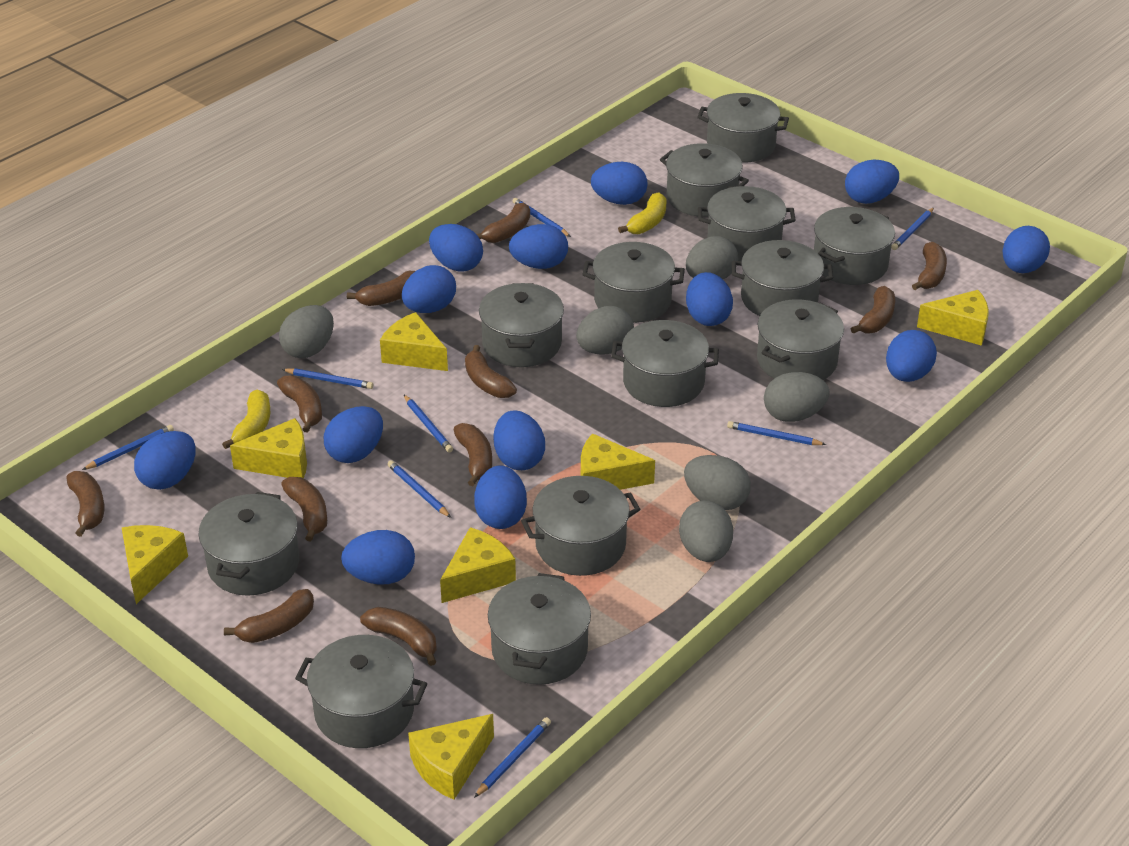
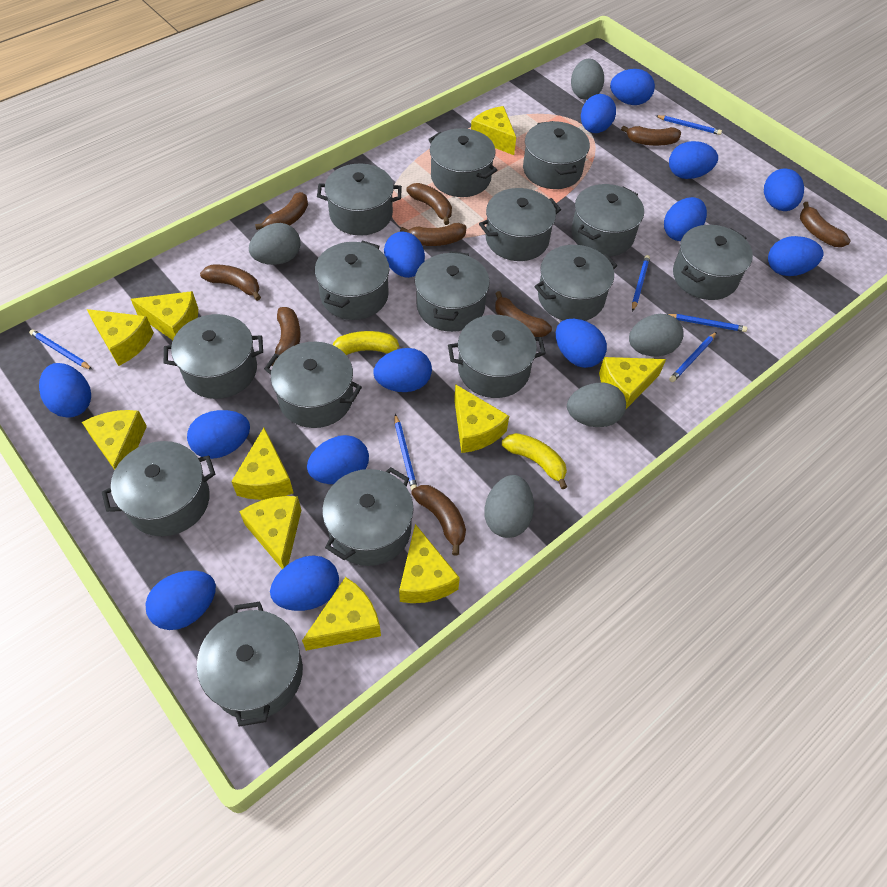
blue egg: [134,431,196,490] [324,406,383,463] [341,530,415,585] [402,265,456,313] [429,224,483,272] [474,465,527,529] [494,410,545,470] [509,224,568,269] [591,162,647,205] [686,272,733,326] [845,160,899,204] [886,330,937,382] [1003,226,1050,273] = 13 -> [39,363,91,417] [145,571,216,630] [187,410,250,459] [270,555,339,611] [307,435,369,484] [373,348,432,392] [384,231,425,278] [556,319,607,368] [581,94,616,133] [610,69,655,105] [664,197,707,241] [669,141,718,179] [764,168,804,211] [768,236,824,276] = 14
blue pencil: [82,425,174,470] [282,368,373,389] [387,460,451,518] [404,395,453,453] [474,717,551,798] [513,198,571,237] [727,421,826,445] [891,208,934,250] = 8 -> [29,329,92,370] [395,414,417,490] [632,255,650,312] [656,115,722,135] [668,314,747,332] [669,332,717,382] = 6
brown banana: [66,471,105,537] [224,589,314,643] [277,376,322,433] [281,477,327,542] [347,271,415,306] [360,607,437,666] [453,423,492,486] [465,345,517,398] [476,203,530,243] [851,286,895,333] [912,242,947,290] = 11 -> [200,265,261,301] [255,192,308,230] [272,307,301,366] [400,223,466,246] [406,183,452,225] [411,485,466,556] [495,291,552,337] [621,125,681,146] [800,202,850,247] = 9
grey egg: [279,305,334,358] [576,306,634,355] [679,501,733,562] [684,455,751,510] [686,236,738,279] [764,372,830,422] = 6 -> [249,223,300,265] [484,475,534,538] [567,383,626,427] [571,59,604,100] [629,314,684,357] = 5
grey pot: [199,492,299,596] [295,635,427,748] [479,283,564,367] [488,573,591,685] [521,476,641,576] [582,242,685,323] [611,320,719,407] [660,143,749,217] [697,93,789,163] [698,186,796,261] [732,240,833,316] [757,299,844,380] [814,207,895,285] = 13 -> [102,441,215,536] [164,314,263,399] [197,602,303,726] [264,342,362,428] [315,241,389,320] [317,164,402,236] [322,467,414,566] [415,251,490,332] [428,128,497,197] [448,315,546,398] [479,188,561,261] [523,121,590,189] [534,245,617,321] [571,184,644,257] [673,225,753,300] = 15
yellow cheese: [122,525,188,604] [230,418,307,478] [380,312,448,371] [408,714,494,800] [440,527,516,603] [581,433,655,490] [917,290,989,346] = 7 -> [82,410,147,470] [87,309,154,366] [131,291,198,340] [231,428,294,500] [239,496,301,569] [302,577,381,651] [399,524,460,603] [454,384,509,453] [471,106,516,155] [599,357,666,409] = 10

